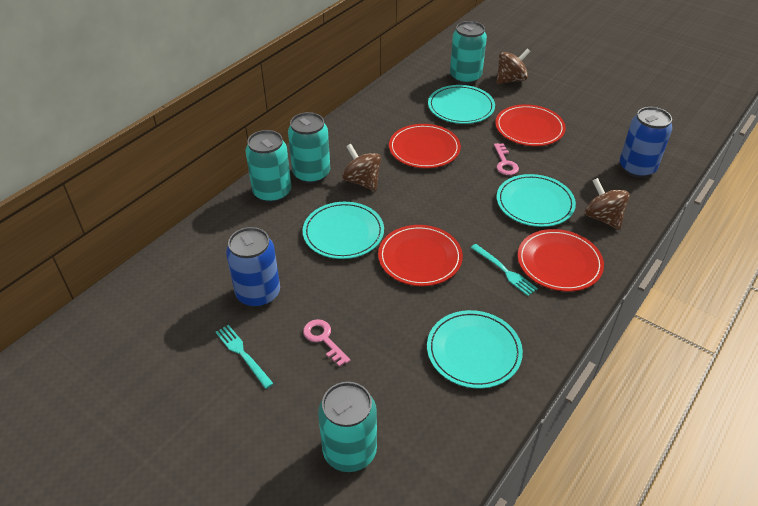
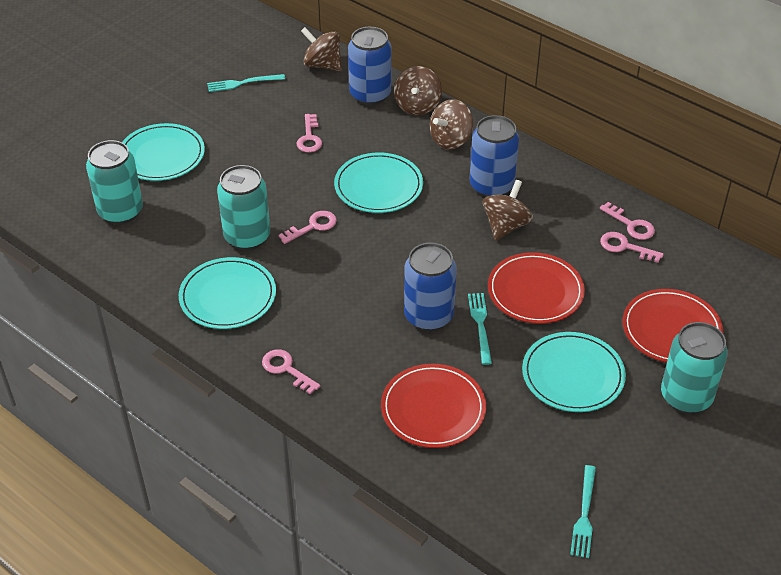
blue can: [226,227,280,308] [620,107,672,178] = 2 -> [348,27,391,105] [404,243,457,331] [470,115,519,197] = 3
brown spinning top: [342,144,381,191] [497,48,531,84] [585,178,630,230] = 3 -> [301,27,342,71] [394,66,442,115] [430,99,473,149] [483,180,533,241] = 4
pink key: [303,319,350,367] [494,143,519,175] = 2 -> [262,349,320,394] [279,211,337,244] [297,114,322,152] [600,202,655,240] [600,232,664,263] = 5
red plate: [378,225,463,286] [389,124,461,168] [495,104,566,146] [517,229,604,292] = 4 -> [381,364,486,448] [488,252,585,324] [622,289,723,363] = 3
turquoise can: [246,130,291,203] [288,112,330,184] [318,382,377,472] [450,21,487,84] = 4 -> [86,140,143,224] [217,165,270,250] [661,322,728,414] = 3
turquoise fork: [216,325,274,389] [471,244,538,296] = 2 -> [207,74,285,92] [468,293,492,365] [570,465,596,558] = 3

